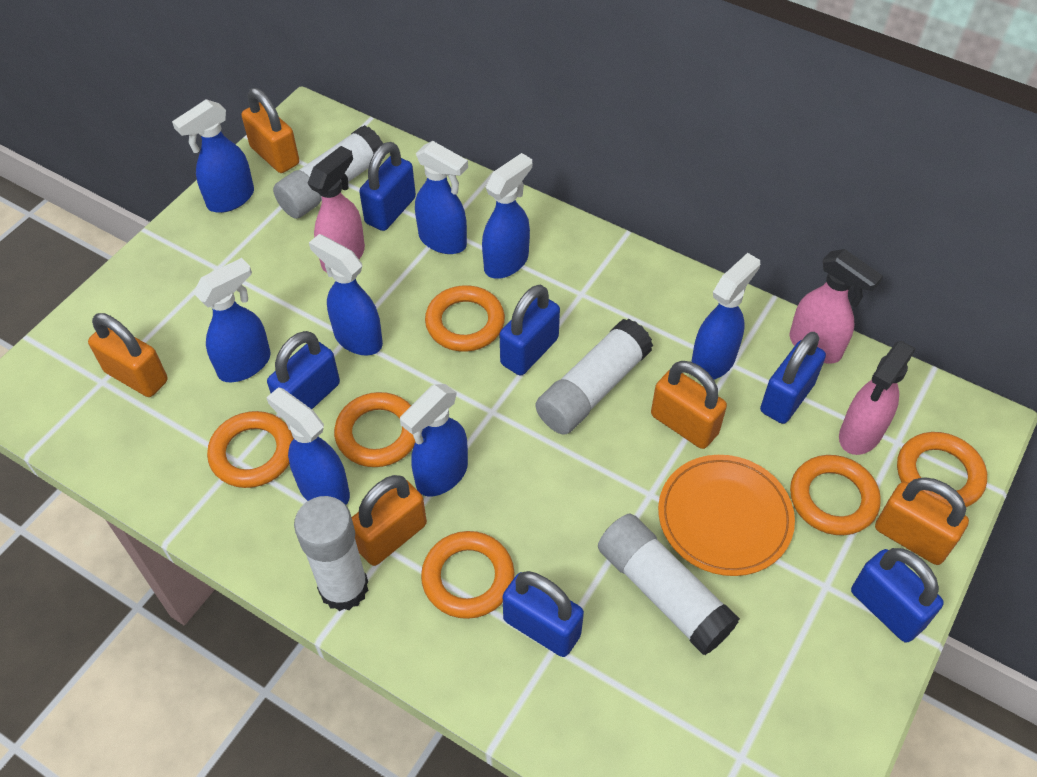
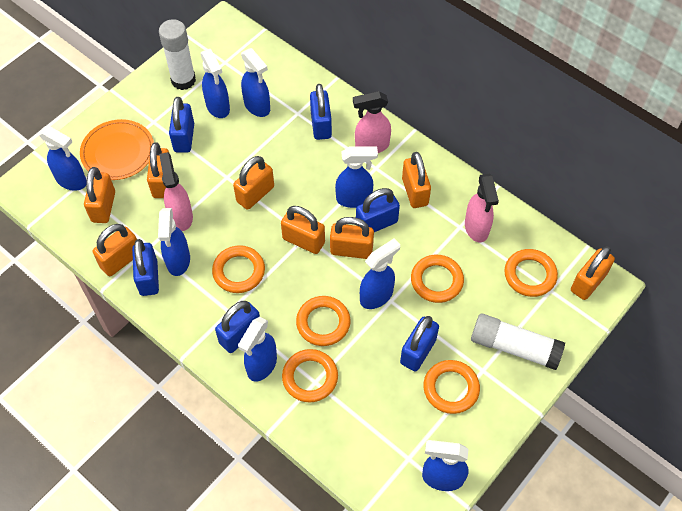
orange padlock: [88,313,168,397] [241,88,299,173] [352,475,427,566] [651,361,727,449] [875,477,969,565] = 5 -> [84,167,115,223] [93,224,137,276] [147,142,169,198] [233,156,274,210] [281,206,325,254] [330,217,374,259] [402,152,431,208] [571,246,615,300] = 8
white glue stick: [273,125,384,219] [294,496,368,611] [536,319,653,434] [598,514,740,655] = 4 -> [159,19,196,90] [471,314,565,370] = 2

